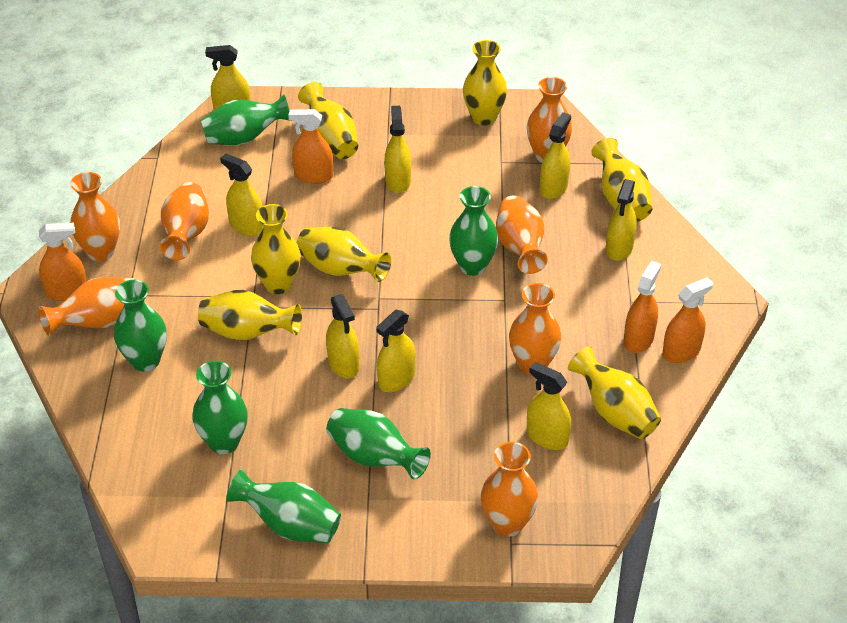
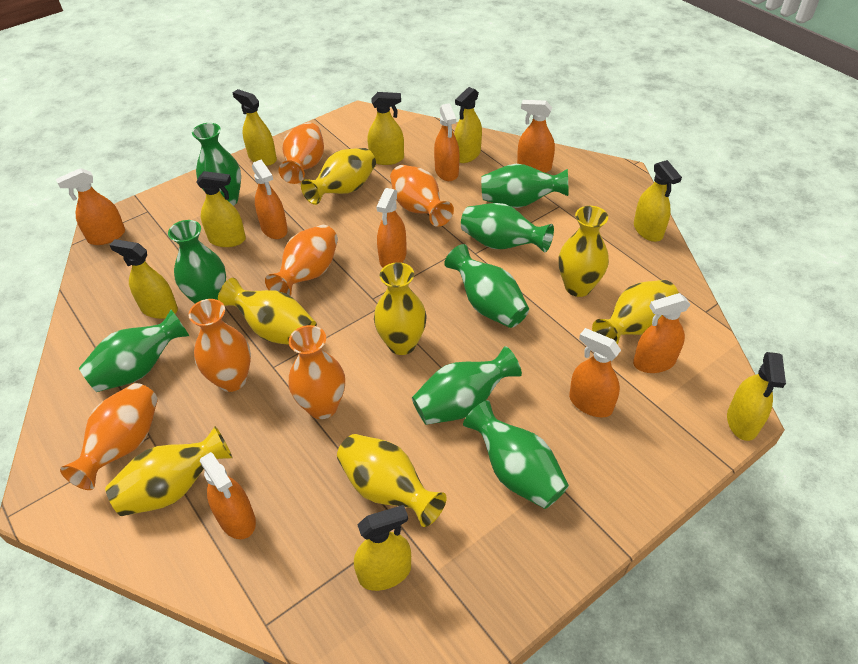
green vase: [114,280,167,372] [192,360,248,454] [201,95,291,145] [226,469,341,543] [327,408,431,480] [449,186,498,276] = 6 -> [79,310,189,392] [168,220,226,304] [192,123,241,206] [412,346,522,425] [444,244,529,328] [461,203,554,253] [463,400,569,509] [481,164,568,208] = 8
orange spray bottle: [39,223,87,301] [288,109,333,184] [624,261,661,353] [662,277,713,363] = 4 -> [56,168,125,245] [200,452,256,539] [252,159,288,239] [376,188,407,267] [434,103,459,181] [517,100,555,173] [569,328,621,417] [633,293,691,373] = 8
orange vase: [38,277,135,336] [70,172,120,261] [160,182,209,260] [481,442,538,537] [496,195,548,274] [509,283,561,375] [527,77,572,162] = 7 -> [60,383,158,490] [188,299,251,392] [265,225,338,296] [279,122,324,184] [289,325,345,419] [390,165,454,227] = 6

